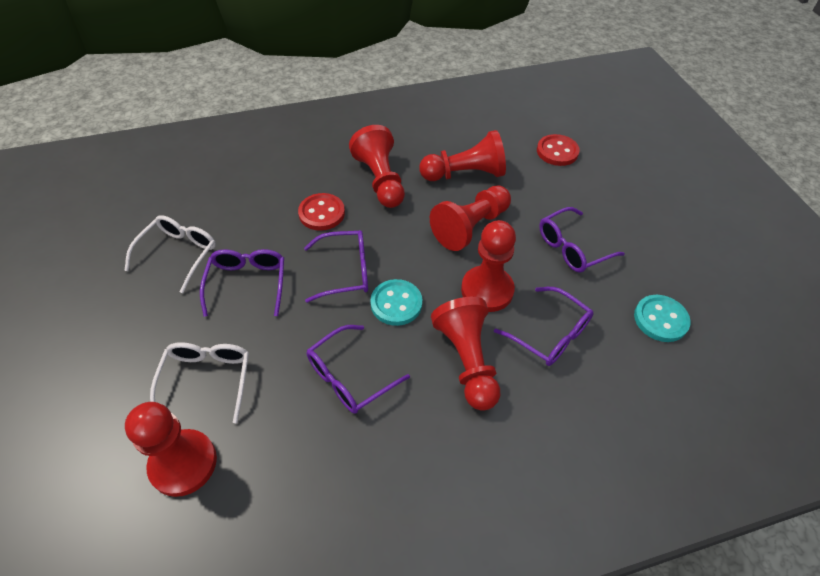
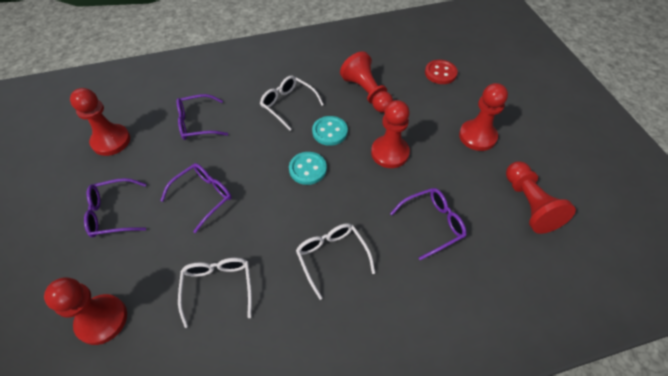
purple glasses: [200,249,284,317] [304,230,368,303] [307,325,410,414] [494,287,594,366] [539,207,625,272] = 5 -> [84,178,146,237] [160,163,232,233] [177,94,228,140] [390,188,466,260] = 4
red button: [298,193,345,231] [537,134,580,166] = 2 -> [425,60,458,84] = 1
white glasses: [124,215,216,293] [150,342,249,423] = 2 -> [178,258,252,328] [260,75,324,131] [296,223,375,300] = 3

